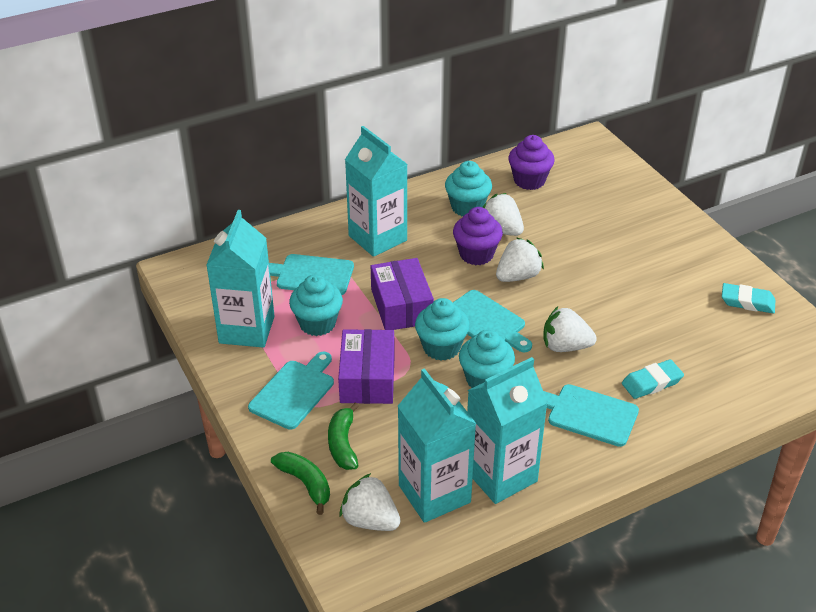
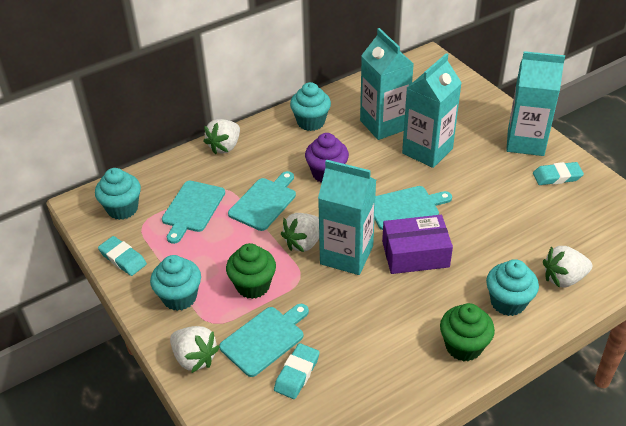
green banana: [271,452,330,515] [328,403,359,470] = 2 -> none = 0
green cupcake: none = 0 -> [226,243,276,299] [440,303,495,362] = 2
purple box: [338,329,395,404] [371,258,434,330] = 2 -> [382,215,453,274] = 1
purple cupcake: [453,207,503,265] [508,135,555,190] = 2 -> [305,133,349,183] = 1
turquoise eraser: [622,359,684,399] [722,283,775,313] = 2 -> [98,236,147,276] [274,343,320,399] [533,162,584,185] = 3

